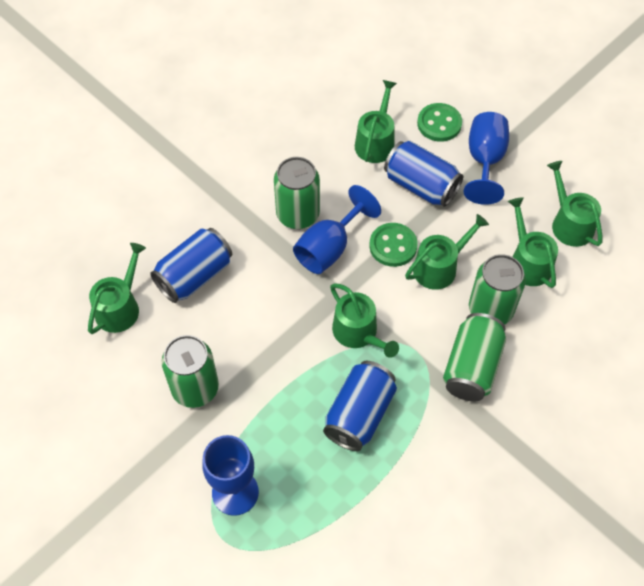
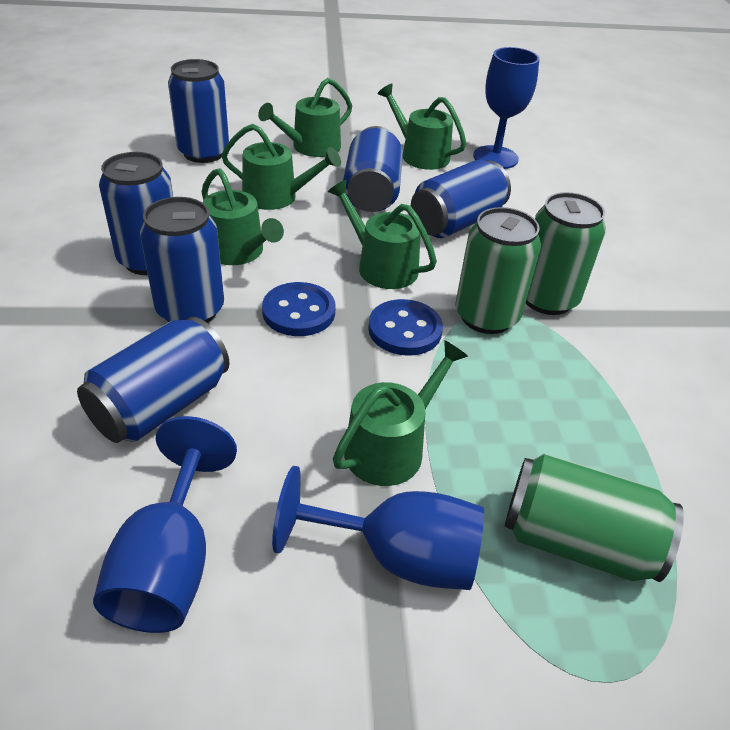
blue button: none = 0 -> [262,282,335,336] [368,299,443,356] = 2
blue can: [150,228,232,303] [323,361,397,451] [384,141,463,207] = 3 -> [77,317,230,443] [99,152,173,275] [140,197,224,323] [168,59,229,163] [343,126,403,212] [411,160,511,238] = 6
green button: [369,223,418,267] [417,103,462,142] = 2 -> none = 0
green can: [162,335,219,408] [274,157,320,229] [443,313,506,401] [469,254,526,325] = 4 -> [455,207,541,334] [505,453,684,582] [526,192,606,315] = 3

